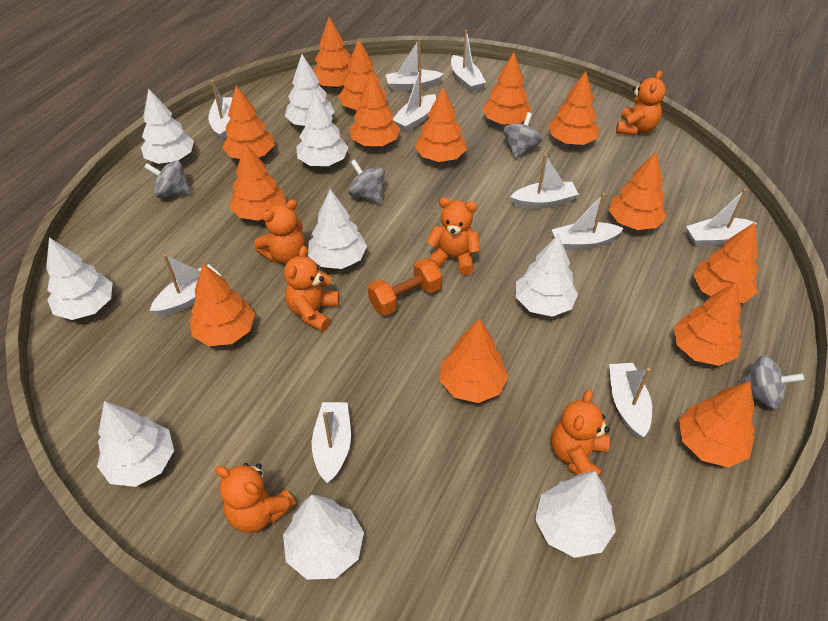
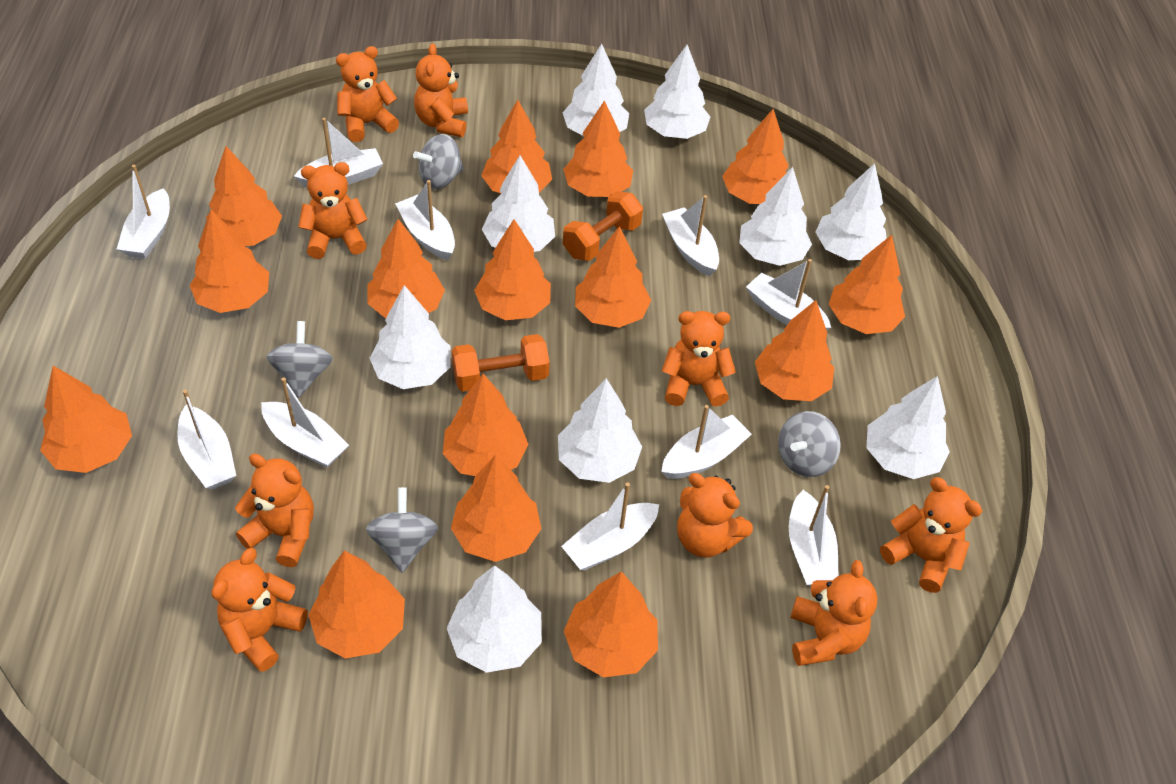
orange dumbbell: [368,258,442,315] = 1 -> [452,334,550,392] [563,192,643,261] = 2
orange teddy bear: [215,463,296,533] [254,199,305,264] [284,246,339,332] [426,197,480,275] [551,389,610,476] [616,71,666,135] = 6 -> [212,548,308,672] [235,453,314,567] [298,162,368,259] [336,46,399,142] [414,44,468,137] [662,311,736,407] [677,473,753,558] [791,560,878,666] [880,477,982,593] = 9
orange tree: [190,263,255,346] [222,85,275,159] [230,143,286,221] [313,17,351,88] [338,39,386,110] [349,73,400,146] [415,87,467,162] [440,318,508,403] [482,52,531,125] [548,71,599,145] [608,152,667,230] [674,282,742,366] [679,381,754,467] [693,222,758,303] = 14 -> [40,366,132,473] [190,210,269,313] [206,146,282,246] [308,550,405,658] [368,219,445,318] [443,374,529,476] [451,455,541,562] [474,219,551,320] [481,100,552,193] [563,100,633,197] [564,571,658,677] [575,226,651,328] [722,109,789,204] [755,300,834,401] [829,235,905,334] = 15

